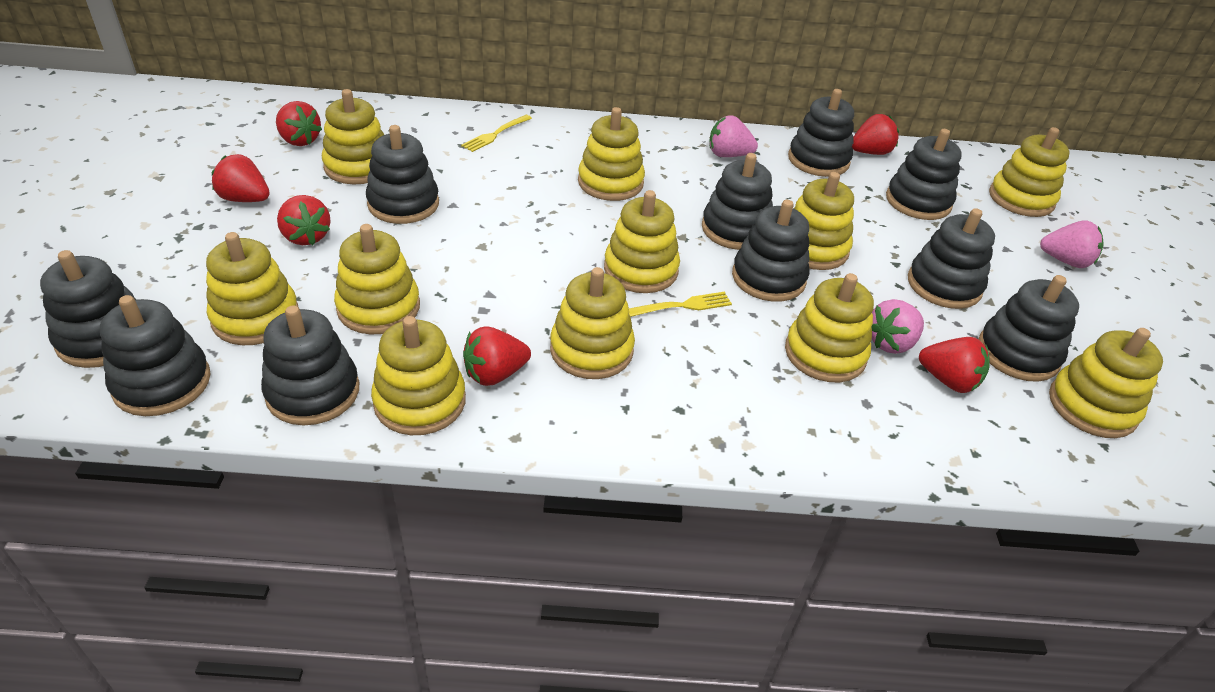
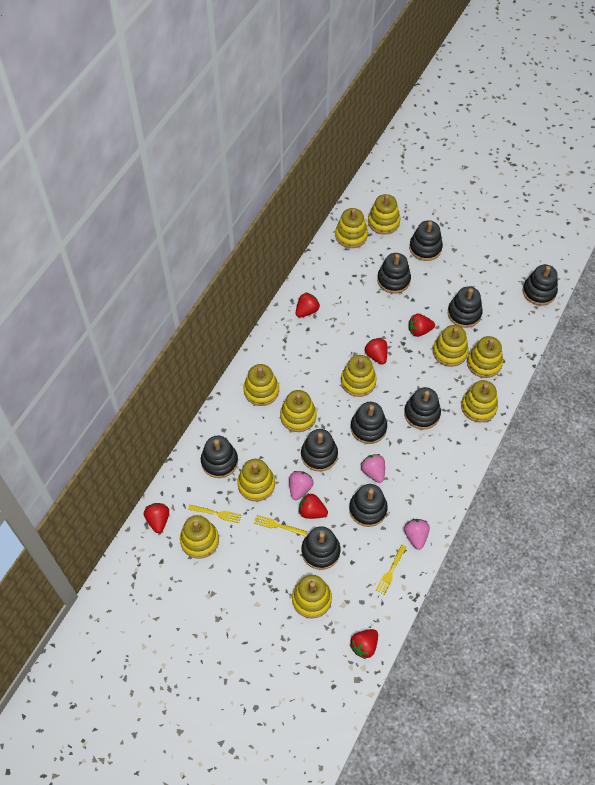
yellow fork: [461,115,532,152] [629,292,732,317] = 2 -> [188,505,242,523] [254,515,307,537] [376,544,407,595] = 3

